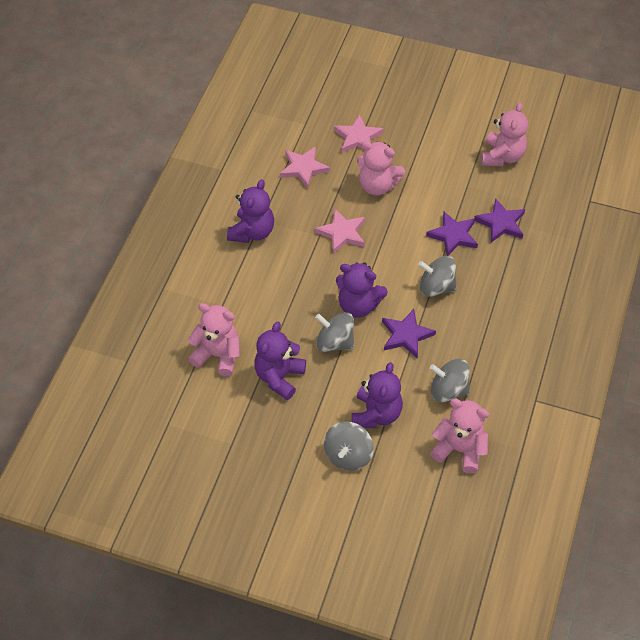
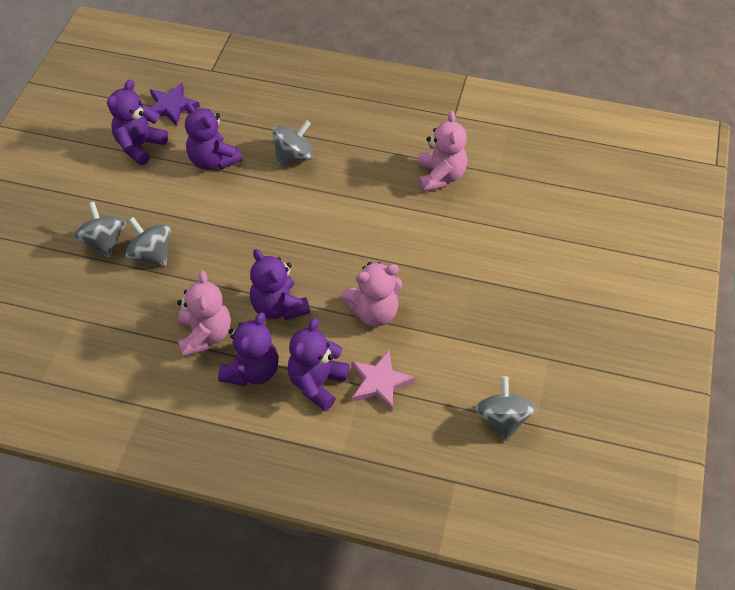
pink star: [280,146,330,189] [315,209,365,254] [334,114,383,152] = 3 -> [351,350,415,411] = 1
pink teddy bear: [188,303,240,377] [357,141,405,195] [430,399,489,474] [481,102,528,166] = 4 -> [177,271,231,357] [341,262,402,326] [418,111,467,192] = 3
purple star: [382,309,436,358] [426,212,478,256] [474,198,525,242] = 3 -> [150,83,200,126] = 1
purple teddy bear: [227,179,274,243] [254,321,306,400] [336,262,388,318] [352,362,403,428] = 4 -> [107,80,168,165] [185,102,242,170] [218,312,279,386] [250,249,310,320] [288,318,349,411] = 5

